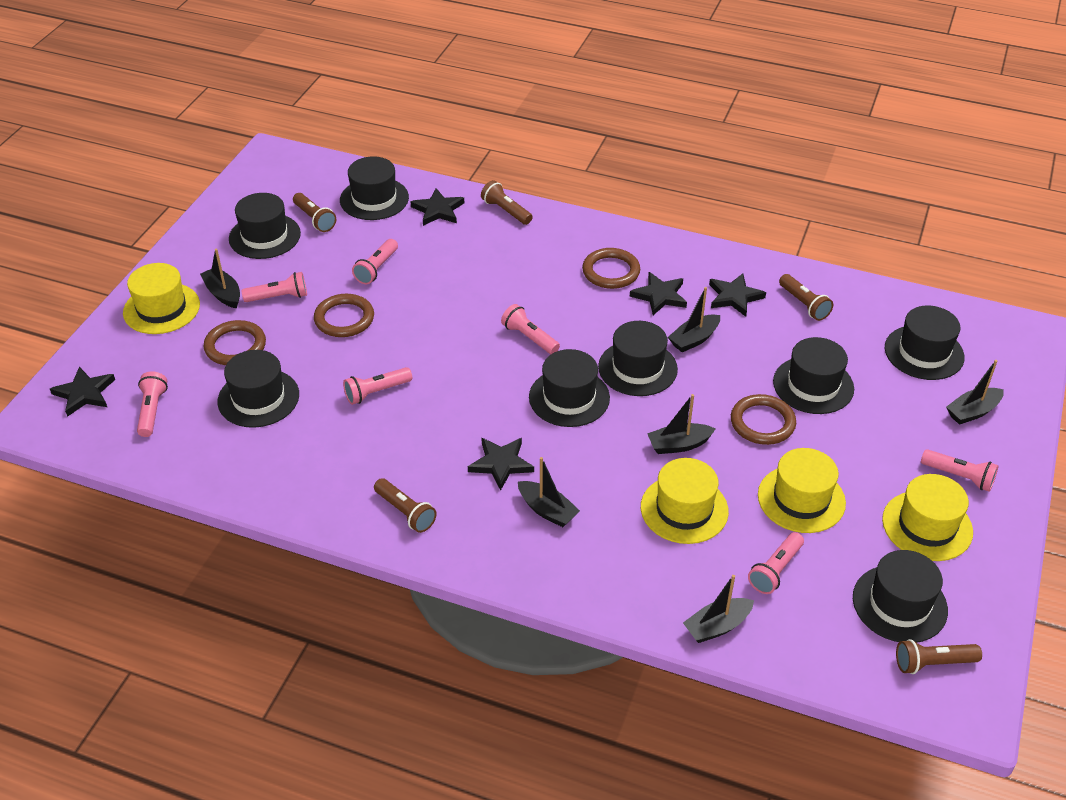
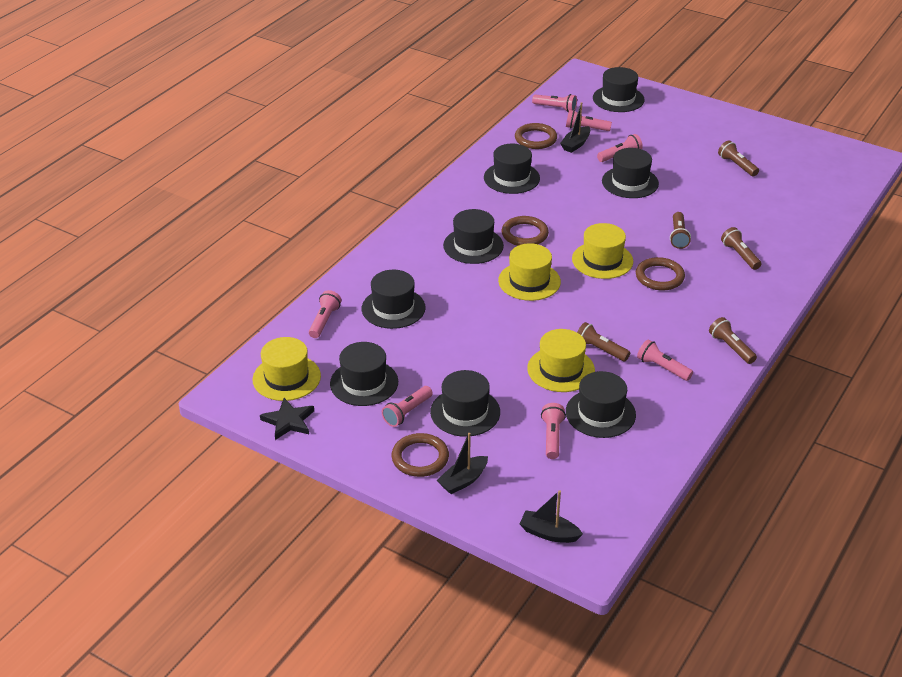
black boat: [200,249,240,308] [518,457,580,527] [647,394,716,454] [668,287,720,352] [683,575,754,643] [946,360,1004,425] = 6 -> [437,433,488,494] [520,490,583,543] [560,102,590,153] = 3
black star: [50,367,115,417] [410,188,464,226] [468,438,534,491] [630,272,687,315] [709,273,766,317] = 5 -> [260,398,314,440] = 1

